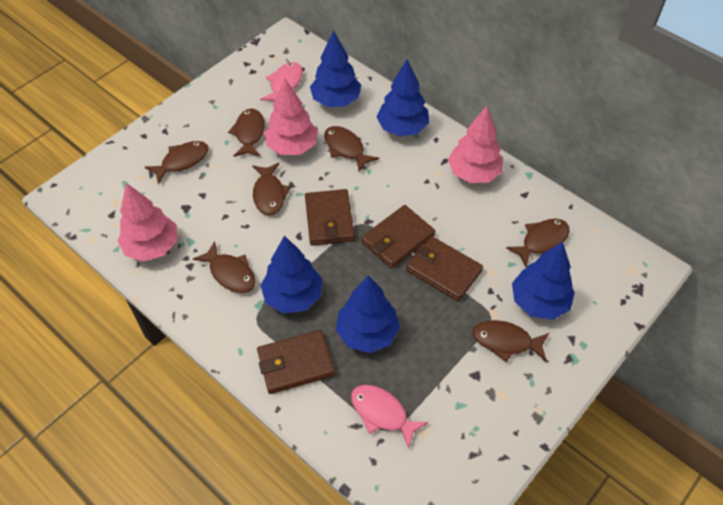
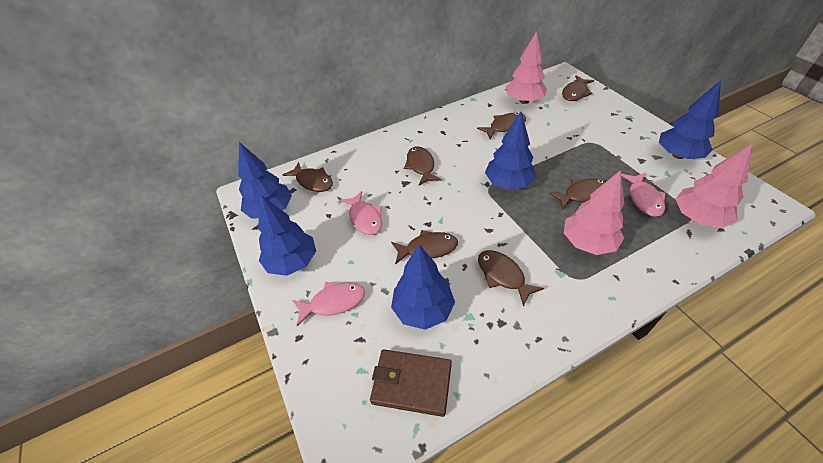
brown wallet: [257,330,335,394] [305,189,355,246] [361,205,435,269] [406,236,483,301] = 4 -> [370,349,452,417] = 1
pink fish: [260,62,303,101] [351,385,428,449] = 2 -> [292,282,365,326] [340,191,382,235] [621,173,666,217] = 3

